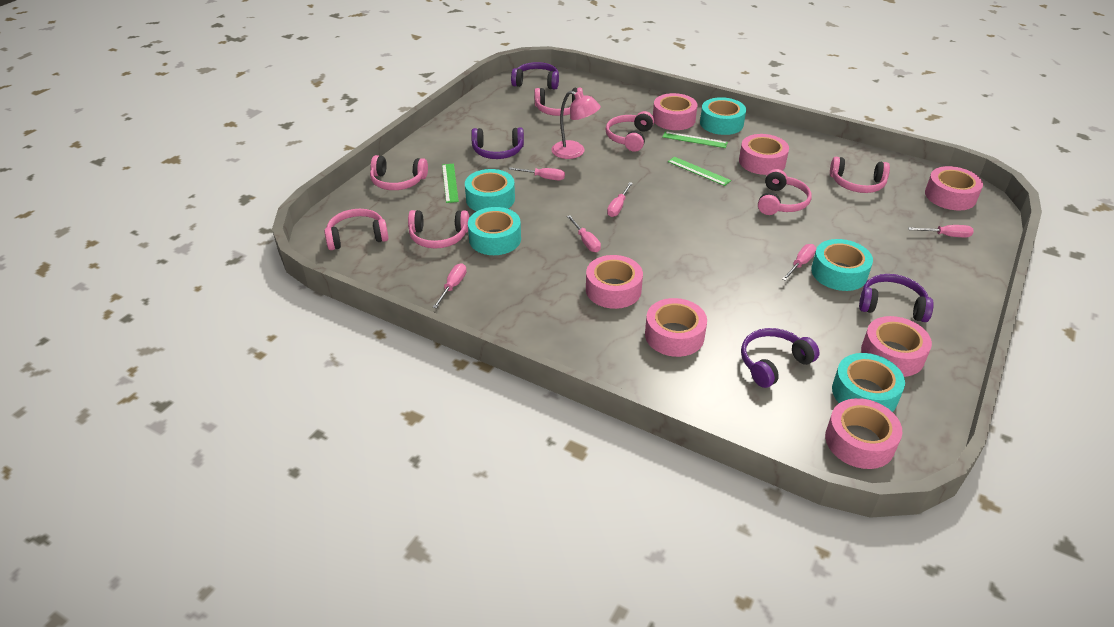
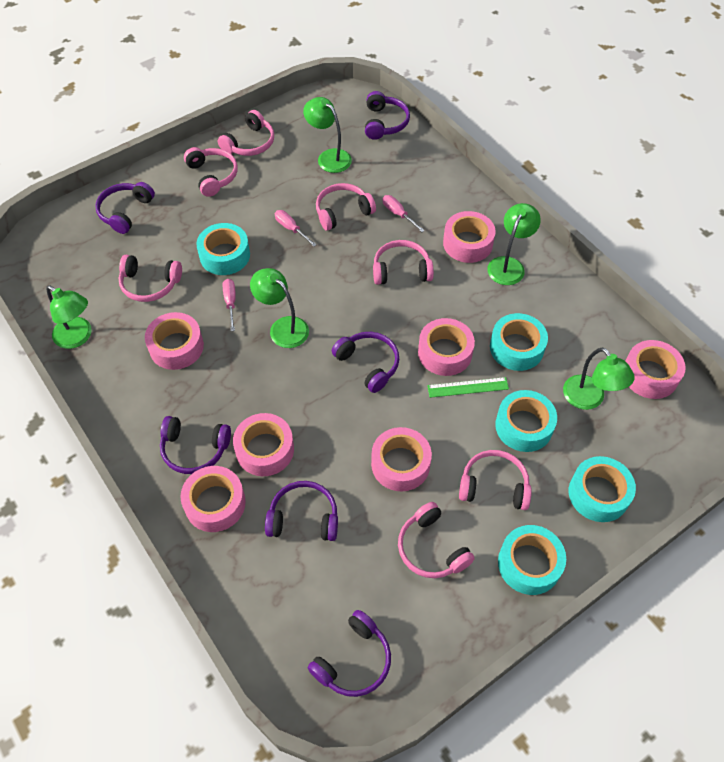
green lamp: none = 0 -> [46,285,92,349] [250,268,309,348] [303,97,352,173] [487,203,541,285] [563,347,635,410] = 5
green ruler: [442,164,459,203] [662,131,728,148] [668,157,731,186] = 3 -> [427,377,509,398] = 1
pink lamp: [551,91,601,159] = 1 -> none = 0
pink screwdriver: [433,263,466,308] [509,167,565,180] [567,215,601,252] [607,182,633,217] [782,244,816,281] [908,225,974,237] = 6 -> [223,279,236,331] [275,210,317,247] [383,195,425,232] = 3
purple headphones: [471,128,524,159] [511,62,559,89] [741,328,820,388] [859,274,934,322] = 4 -> [95,182,155,234] [160,416,231,474] [265,481,338,541] [308,610,391,697] [332,332,399,393] [365,91,410,140] = 6

